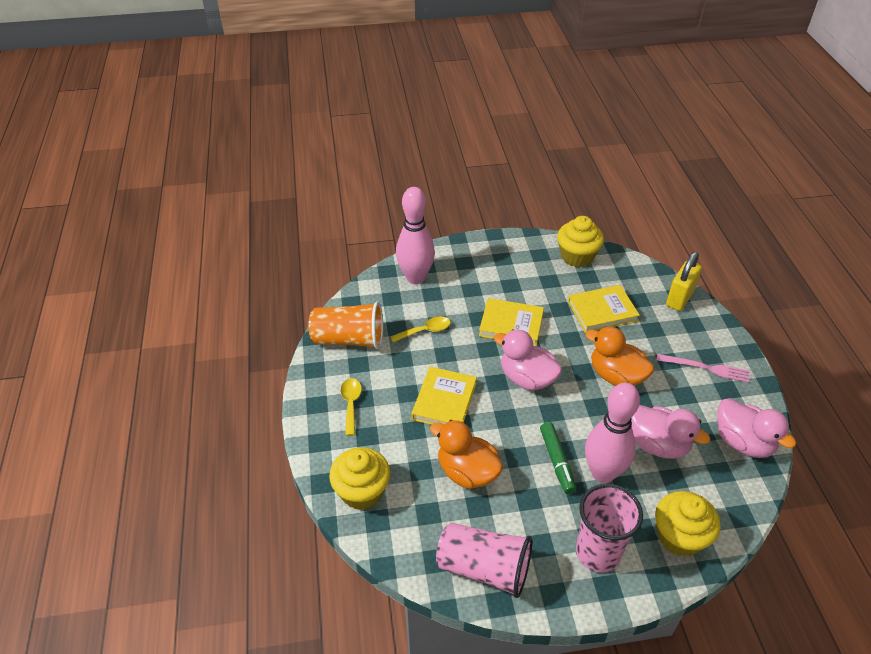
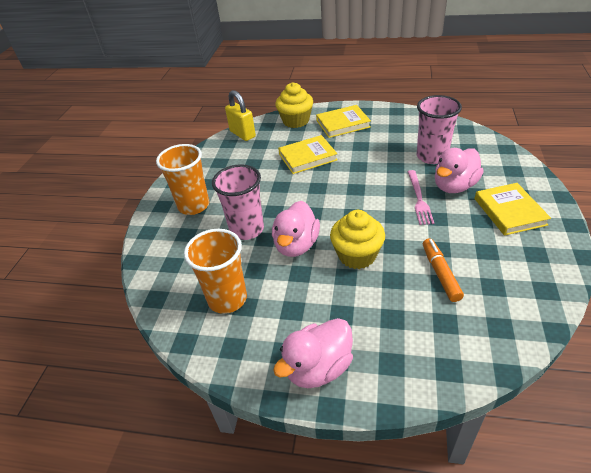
green marker: [540,422,576,494] = 1 -> none = 0
orange cup: [309,302,383,349] = 1 -> [156,144,209,215] [184,229,247,314] = 2
orange duck: [430,420,503,489] [585,326,654,386] = 2 -> none = 0
orange marker: none = 0 -> [423,238,464,302] = 1
pink bowling pin: [396,187,435,284] [585,382,640,483] = 2 -> none = 0
yellow cupcake: [329,447,390,510] [557,216,604,267] [655,491,720,557] = 3 -> [275,82,313,128] [330,210,385,269] = 2
yellow spoon: [340,378,362,436] [390,316,451,343] = 2 -> none = 0

